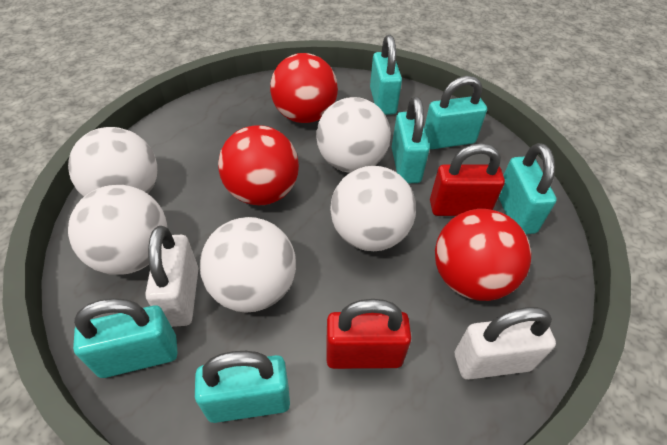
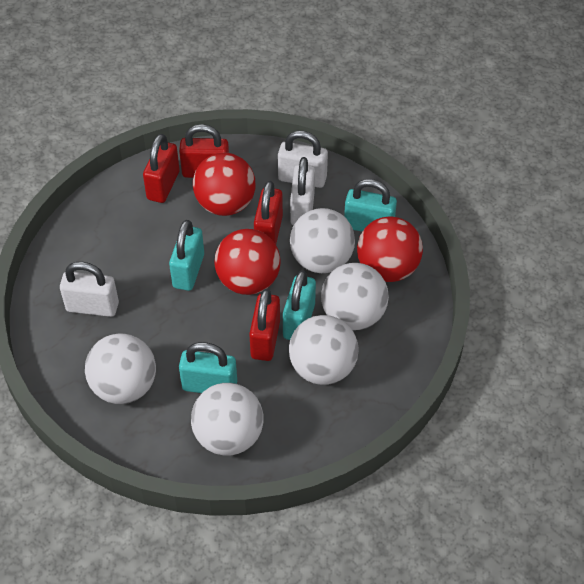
red padlock: [326,299,411,369] [430,143,505,216] = 2 -> [143,134,180,203] [179,124,229,178] [249,289,280,361] [254,181,283,244] = 4
turquoise padlock: [73,298,177,378] [195,351,290,423] [370,35,402,115] [392,97,430,183] [424,76,487,149] [499,143,557,234] = 6 -> [169,220,204,291] [179,342,237,393] [283,270,316,340] [344,179,397,232] = 4
white padlock: [146,226,199,327] [455,307,556,380] = 2 -> [60,262,119,317] [278,131,328,188] [290,157,315,225] = 3

